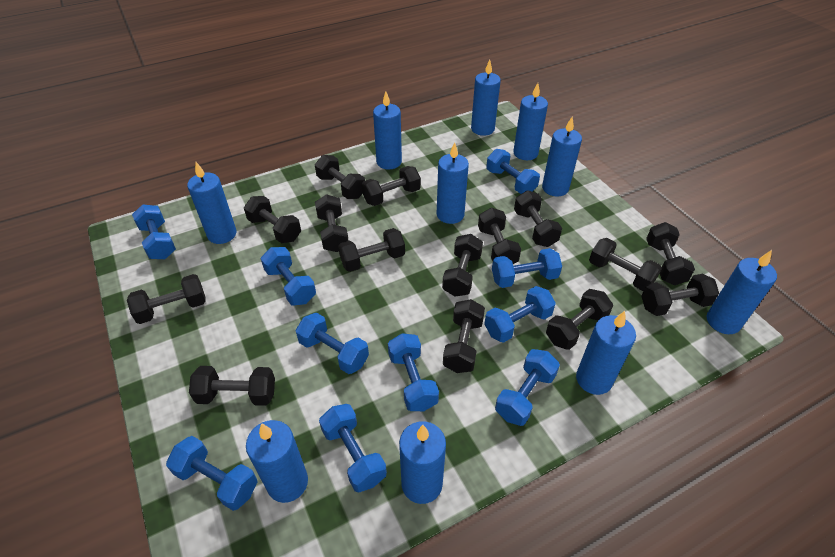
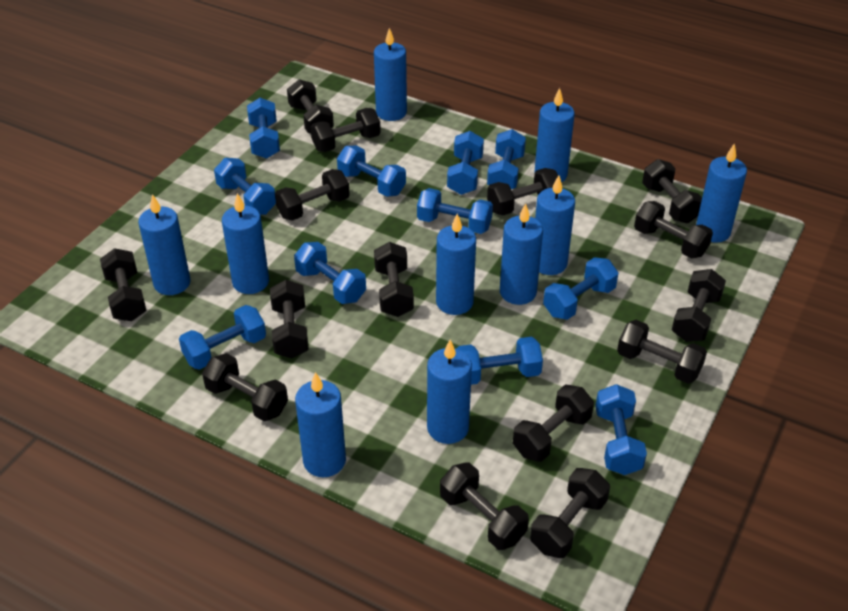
blue dumbbell: [132,204,176,259] [166,436,258,511] [261,247,316,305] [296,313,369,374] [319,404,387,493] [388,333,439,411] [484,286,556,343] [486,149,540,194] [492,248,562,288] [495,349,560,426] = 10 -> [179,305,266,370] [214,158,276,215] [247,98,280,159] [294,242,366,304] [337,146,406,197] [417,188,493,234] [447,131,484,195] [457,337,543,385] [487,129,526,189] [543,257,619,320] [595,384,647,475] = 11

